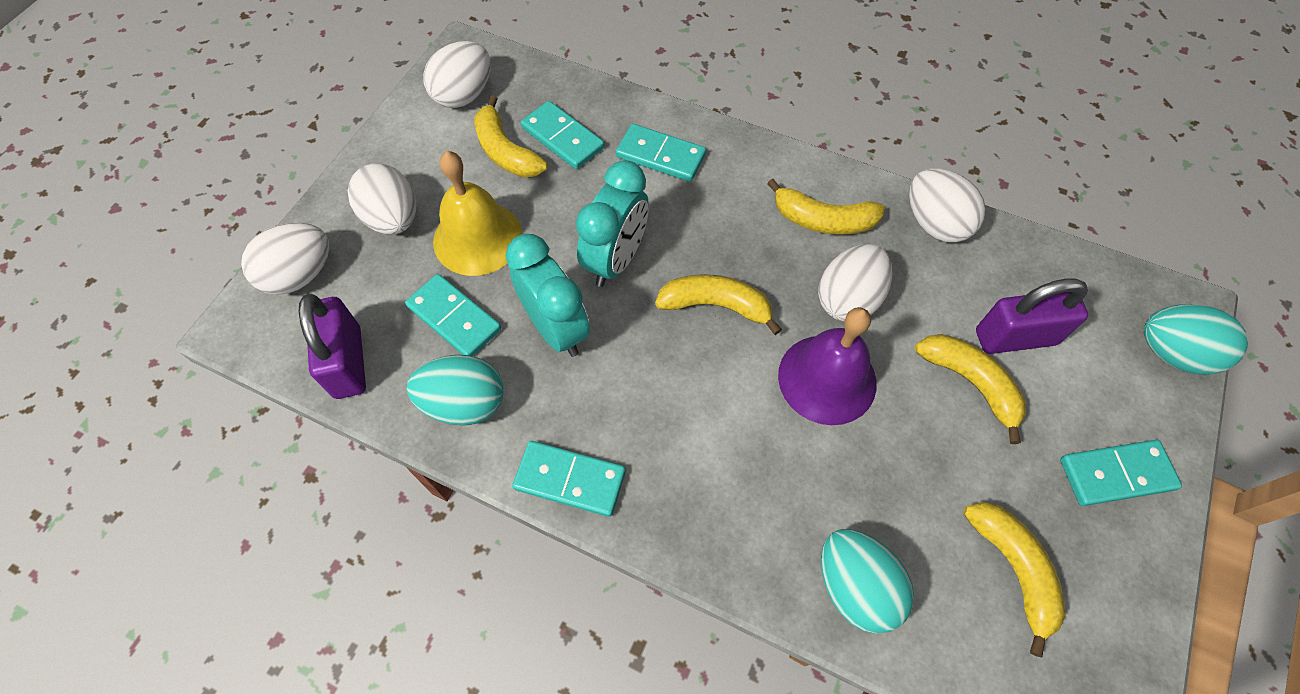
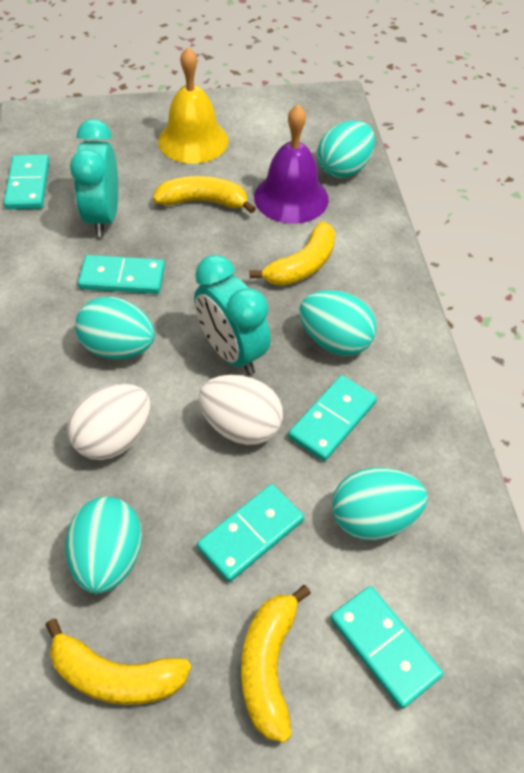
purple padlock: [299,294,366,399] [976,278,1088,354] = 2 -> none = 0
turquoise egg: [407,355,503,426] [821,529,914,634] [1144,304,1248,375] = 3 -> [65,497,142,594] [75,297,155,359] [300,290,377,356] [317,121,375,178] [332,468,428,541] = 5
white egg: [241,223,329,295] [348,163,416,235] [423,41,491,108] [818,244,892,322] [909,168,986,243] = 5 -> [67,384,151,460] [199,375,283,445] = 2
yellow banana: [474,95,548,177] [655,274,782,335] [767,179,885,235] [915,334,1026,444] [964,502,1066,657] = 5 -> [46,619,191,705] [153,176,256,213] [241,585,311,743] [250,221,335,286] = 4

